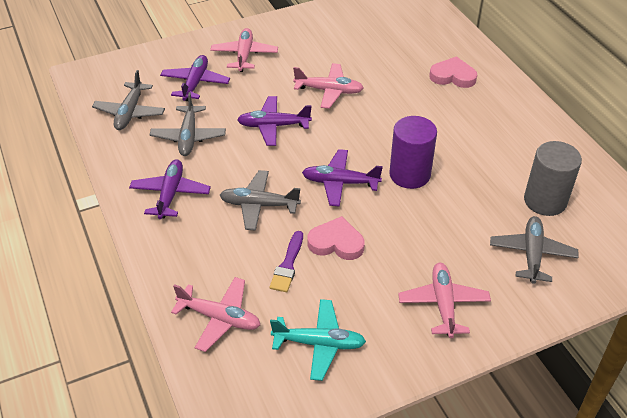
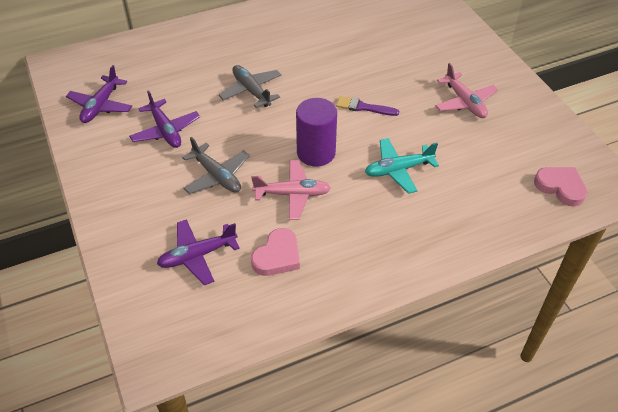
grey cylinder: [524,141,582,216] = 1 -> none = 0
grey plane: [92,70,165,130] [150,92,226,156] [220,170,301,231] [490,216,579,284] = 4 -> [182,137,250,194] [219,65,282,108] = 2
pink plane: [171,277,260,352] [210,28,278,72] [293,63,364,109] [398,263,491,338] = 4 -> [251,160,331,220] [435,63,498,118] = 2
purple plane: [129,159,211,219] [160,55,230,101] [237,96,312,146] [302,149,383,207] = 4 -> [66,65,132,123] [129,90,200,148] [157,219,240,285] = 3

